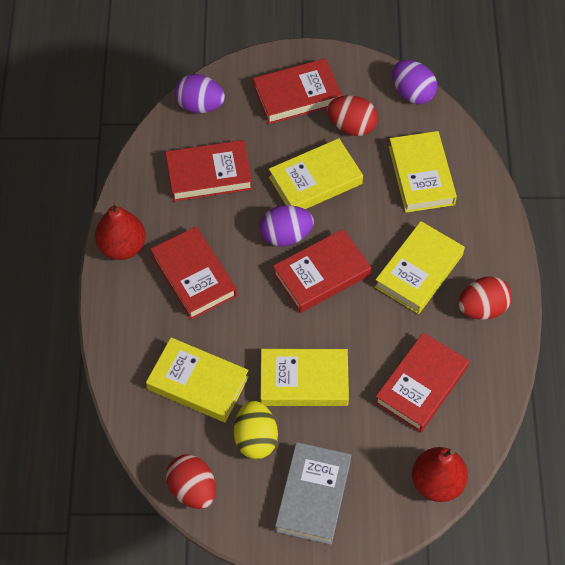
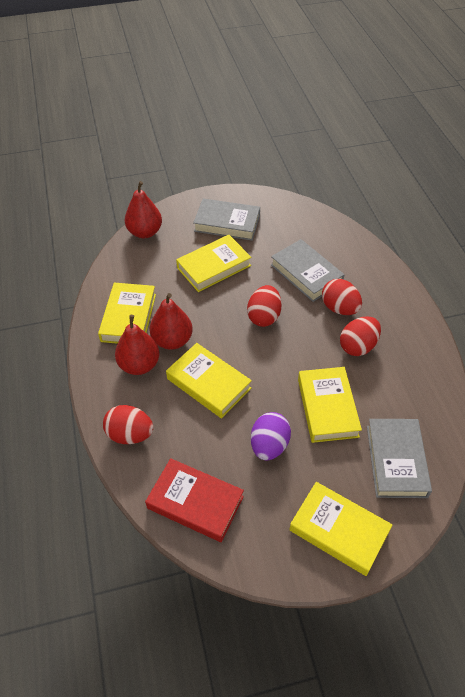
grey book: [275,442,351,545] = 1 -> [193,198,260,241] [271,239,344,302] [367,419,432,498] = 3
purple egg: [174,74,225,113] [260,205,314,246] [392,60,437,104] = 3 -> [251,412,291,460] = 1
red book: [150,227,237,320] [165,140,252,202] [253,58,342,124] [273,229,371,313] [375,332,469,433] = 5 -> [145,458,244,542] = 1
red egg: [166,455,216,509] [327,95,378,136] [458,276,512,320] = 3 -> [103,405,154,444] [247,285,282,327] [322,279,362,315] [340,316,381,356] = 4
red pear: [95,202,146,260] [412,447,468,502] = 2 -> [115,315,159,375] [125,181,162,238] [150,293,193,350] = 3
yellow egg: [234,401,278,459] = 1 -> none = 0

